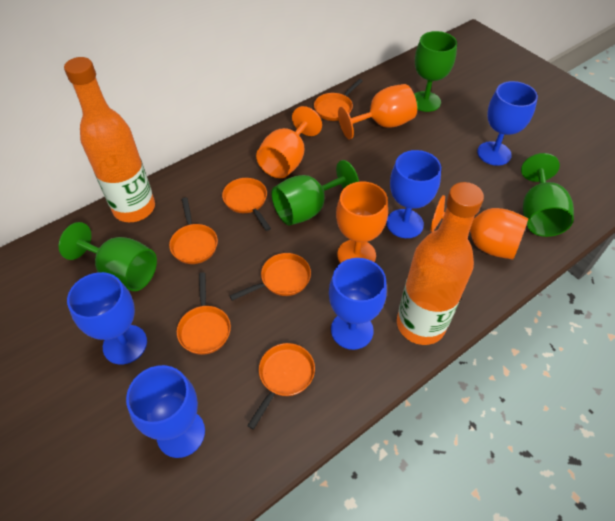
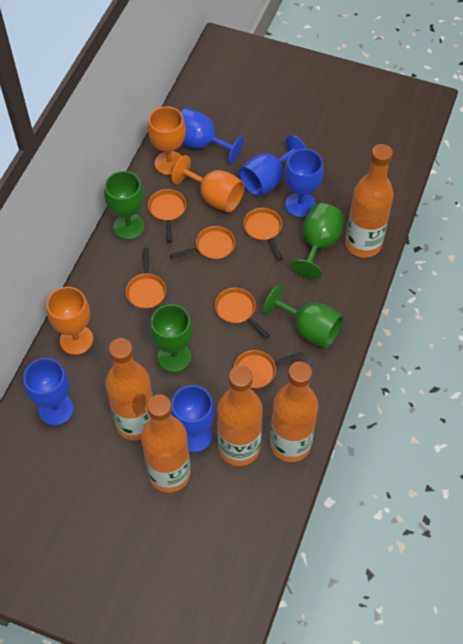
orange bottle: [64,57,155,222] [397,182,484,345] = 2 -> [105,338,153,440] [141,394,191,493] [218,366,263,466] [270,362,318,462] [345,144,394,258] = 5
orange goblet: [256,106,322,178] [336,182,388,263] [338,84,417,139] [430,195,528,260] = 4 -> [47,287,93,355] [148,106,186,175] [172,155,245,212] = 3

